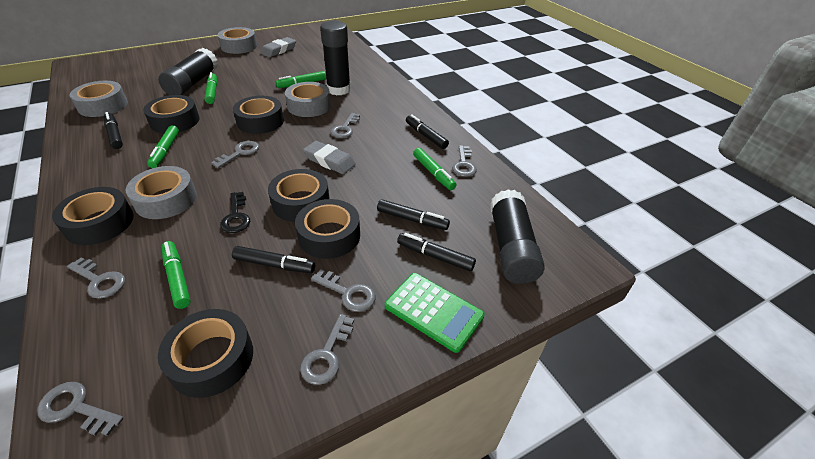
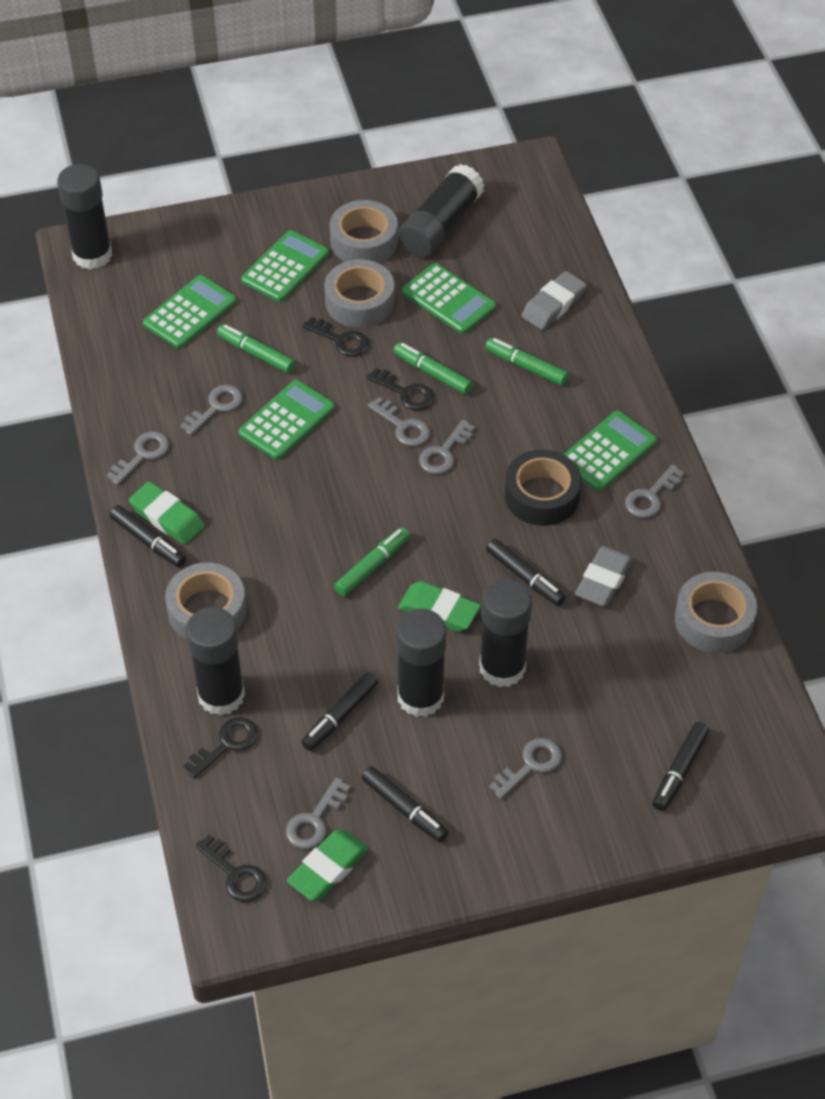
black glue stick: [158,48,218,95] [320,21,351,96] [490,189,545,284] = 3 -> [57,164,112,269] [186,607,245,716] [396,609,447,717] [398,164,485,258] [479,579,532,687] = 5
black key: [220,192,250,233] = 1 -> [183,717,258,779] [195,834,267,902] [302,317,369,357] [367,368,434,411] = 4
black tape: [52,187,134,245] [143,95,200,133] [158,309,253,398] [233,96,284,134] [268,169,330,222] [295,199,360,259] = 6 -> [505,449,582,526] = 1
green calculator: [385,273,485,353] = 1 -> [143,275,237,349] [238,380,335,460] [241,230,329,302] [402,263,496,334] [563,411,657,491] = 5
green eraser: none = 0 -> [129,482,205,545] [287,829,368,901] [398,581,481,632] = 3
green marker: [147,125,179,168] [162,241,191,309] [204,72,217,104] [275,71,326,88] [413,148,456,190] = 5 -> [217,324,296,373] [334,527,410,596] [393,342,473,394] [485,338,569,386] = 4

